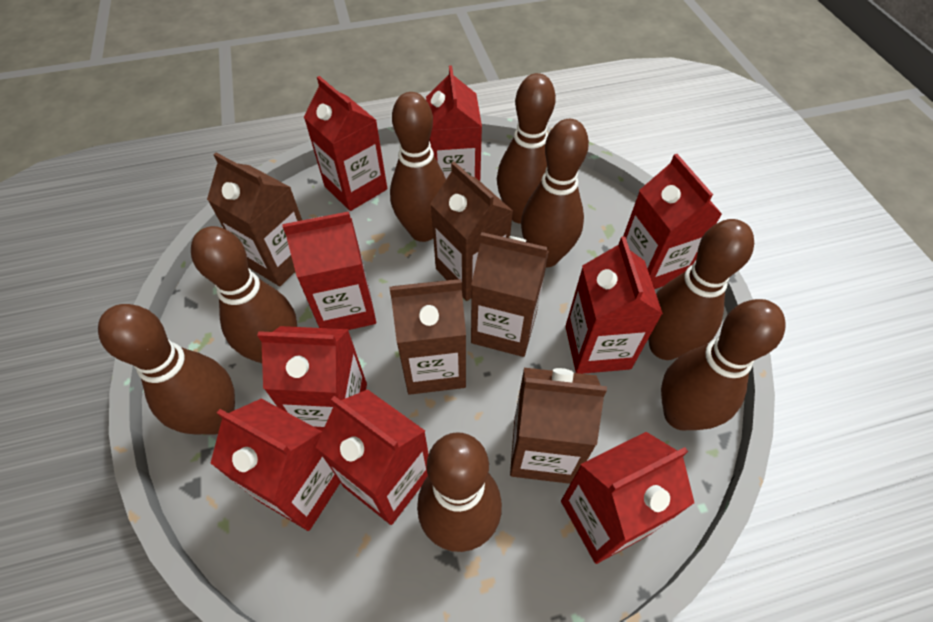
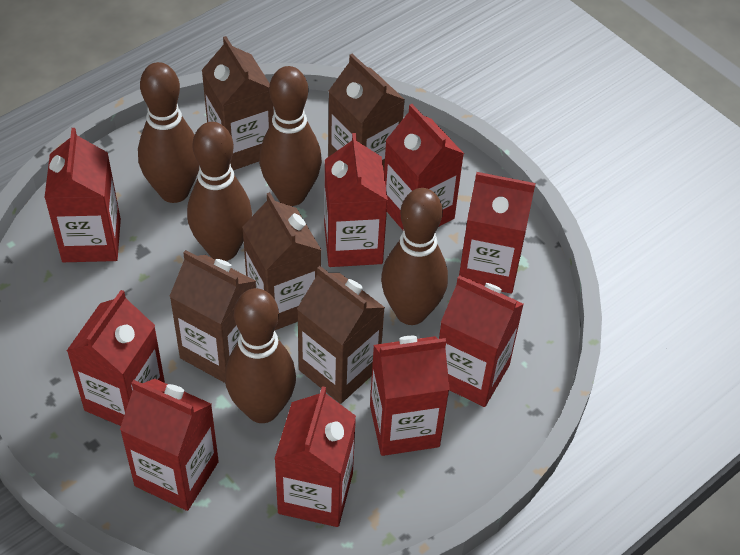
brown bowling pin: [98,304,235,435] [191,226,297,363] [390,92,446,242] [417,432,502,552] [497,73,556,224] [521,119,589,268] [648,219,754,360] [661,299,786,431] = 8 -> [138,62,200,203] [187,122,252,261] [225,288,296,423] [259,66,322,206] [381,188,448,325] = 5

